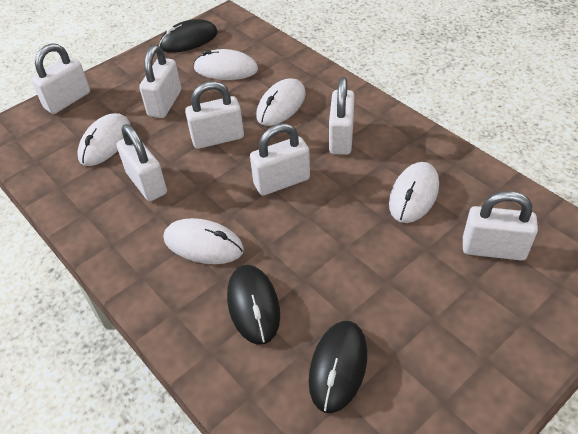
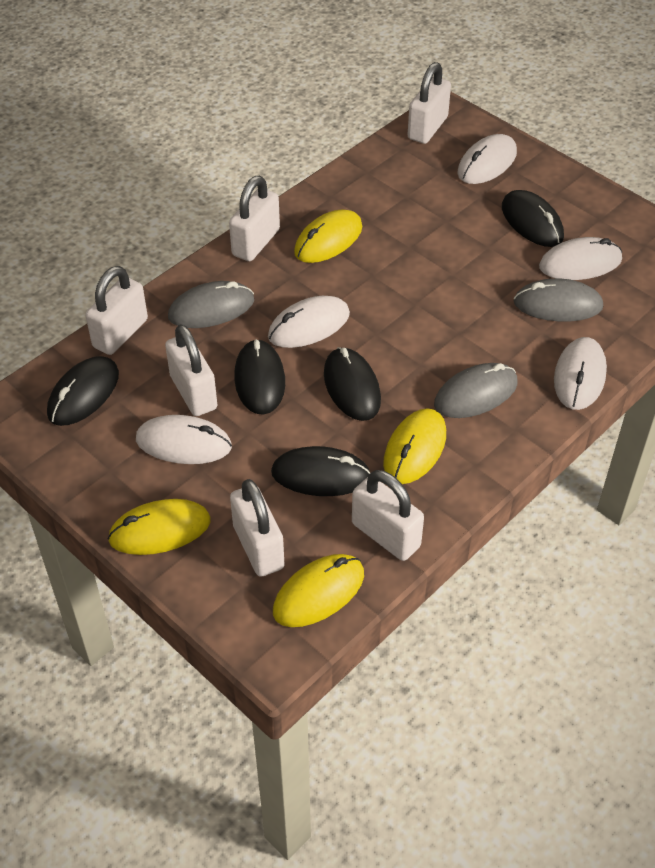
black mouse: [159,19,218,53] [227,265,280,345] [309,321,367,413] = 3 -> [47,356,119,426] [234,339,285,415] [271,446,370,496] [324,347,381,421] [502,190,564,247] = 5
grey mouse: none = 0 -> [168,281,254,328] [434,363,518,418] [514,278,603,322] = 3
white padlock: [31,43,90,114] [117,124,167,201] [139,45,181,118] [185,81,244,149] [250,123,310,196] [329,77,355,155] [463,191,538,261] = 7 -> [85,266,148,355] [165,324,217,416] [229,176,280,261] [230,479,285,577] [352,470,424,561] [408,62,451,144] = 6
yellow mouse: none = 0 -> [107,499,211,555] [273,554,364,627] [294,210,362,263] [383,408,446,484] = 4

